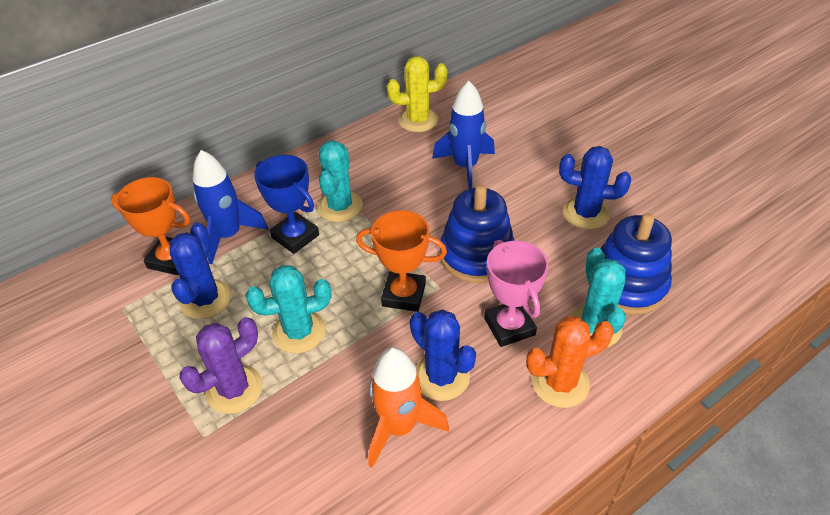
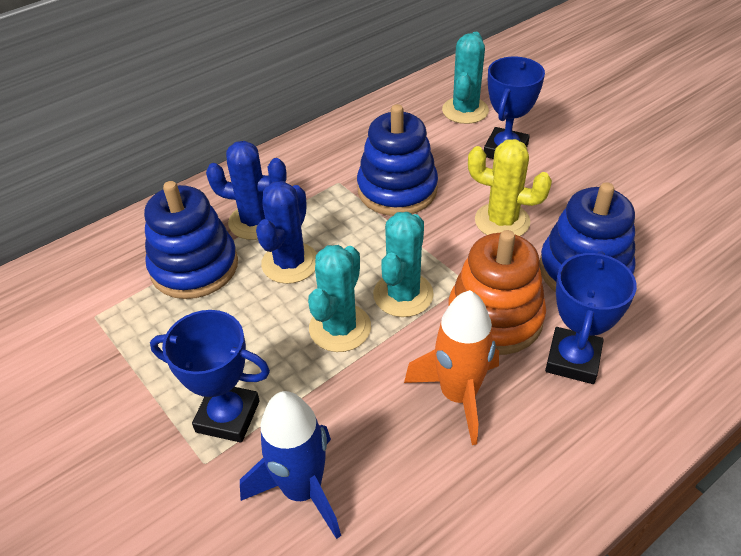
blue cactus: [169,223,231,319] [410,309,476,401] [559,146,631,230] = 3 -> [206,141,287,240] [256,181,317,284] = 2
blue rocket: [193,150,268,264] [432,81,495,189] = 2 -> [240,391,341,539] = 1
blue stacking toy: [440,185,515,283] [588,213,672,315] = 2 -> [144,181,238,299] [357,104,438,216] [540,182,635,292] = 3
blue trophy: [254,155,319,254] = 1 -> [150,310,270,443] [484,57,545,159] [545,251,637,384] = 3
orange cactus: [526,316,614,408] = 1 -> none = 0
orange stacking toy: none = 0 -> [449,230,546,355] = 1
orange trophy: [111,177,190,275] [356,210,447,312] = 2 -> none = 0
pink trophy: [484,240,549,347] = 1 -> none = 0
purple cactus: [179,317,263,414] = 1 -> none = 0

